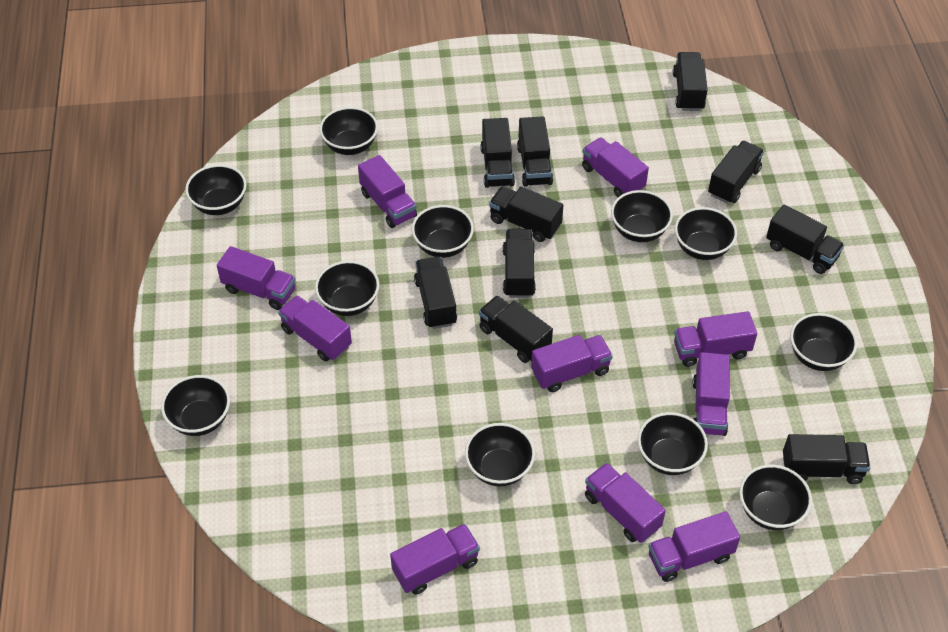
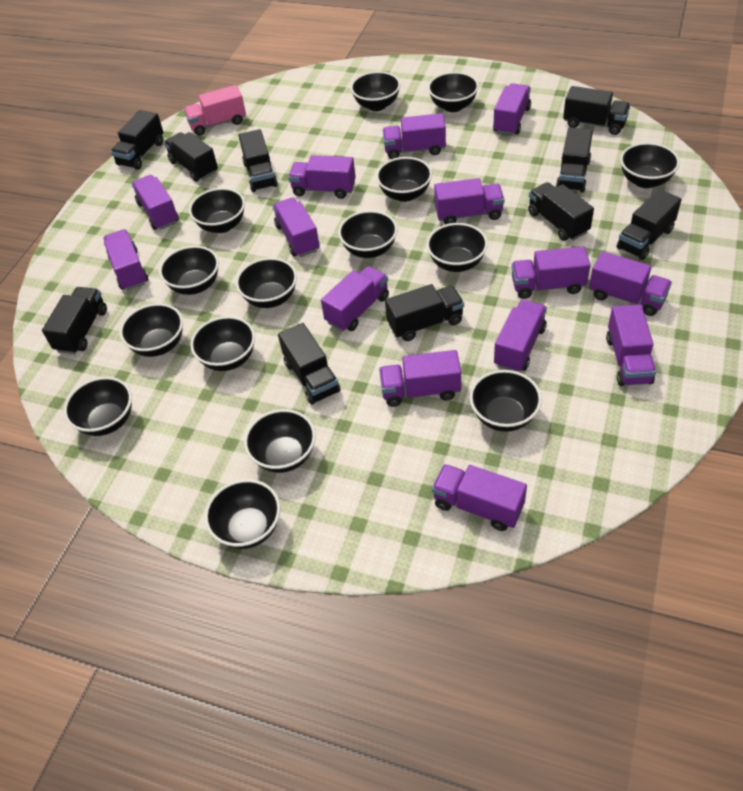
black bowl: [161,375,230,436] [185,165,247,215] [315,261,379,316] [319,107,378,155] [412,205,474,258] [465,423,535,486] [611,190,673,242] [638,412,708,475] [675,207,737,260] [739,465,812,530] [790,313,857,371] = 11 -> [64,377,132,436] [120,303,183,357] [159,246,219,295] [189,188,245,233] [190,316,255,371] [205,479,281,549] [236,258,297,308] [244,409,316,473] [338,210,397,258] [351,71,401,111] [376,157,432,202] [427,223,488,272] [428,72,479,112] [470,370,542,432] [620,142,680,188] = 15
pink truck: none = 0 -> [184,85,246,136] = 1
purple truck: [217,246,296,310] [278,295,352,362] [358,155,417,228] [390,524,480,595] [531,335,613,392] [582,137,649,197] [585,463,666,543] [648,511,740,582] [674,311,757,367] [692,352,730,436] = 10 -> [103,229,149,290] [132,175,179,230] [273,198,320,257] [288,155,356,199] [321,266,389,332] [379,350,461,407] [383,113,446,159] [432,464,527,531] [434,178,505,224] [493,83,531,135] [494,300,547,372] [512,246,590,299] [589,251,672,316] [606,304,656,386] = 14

